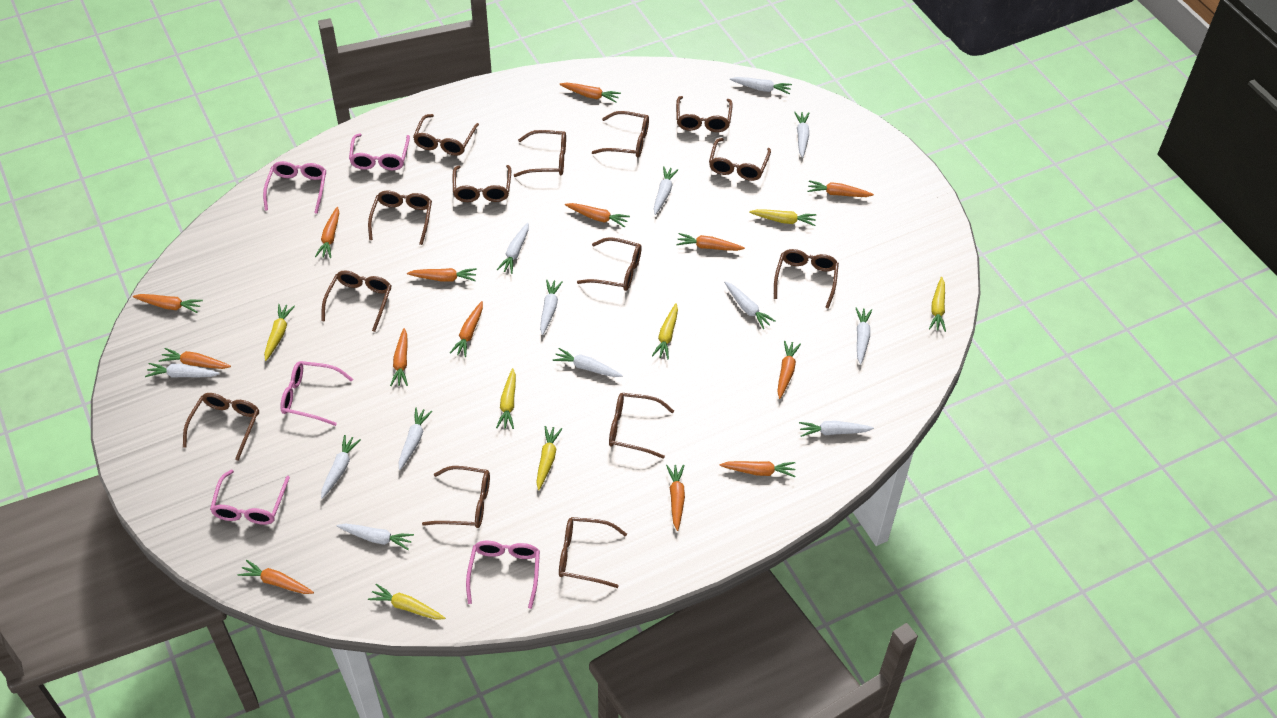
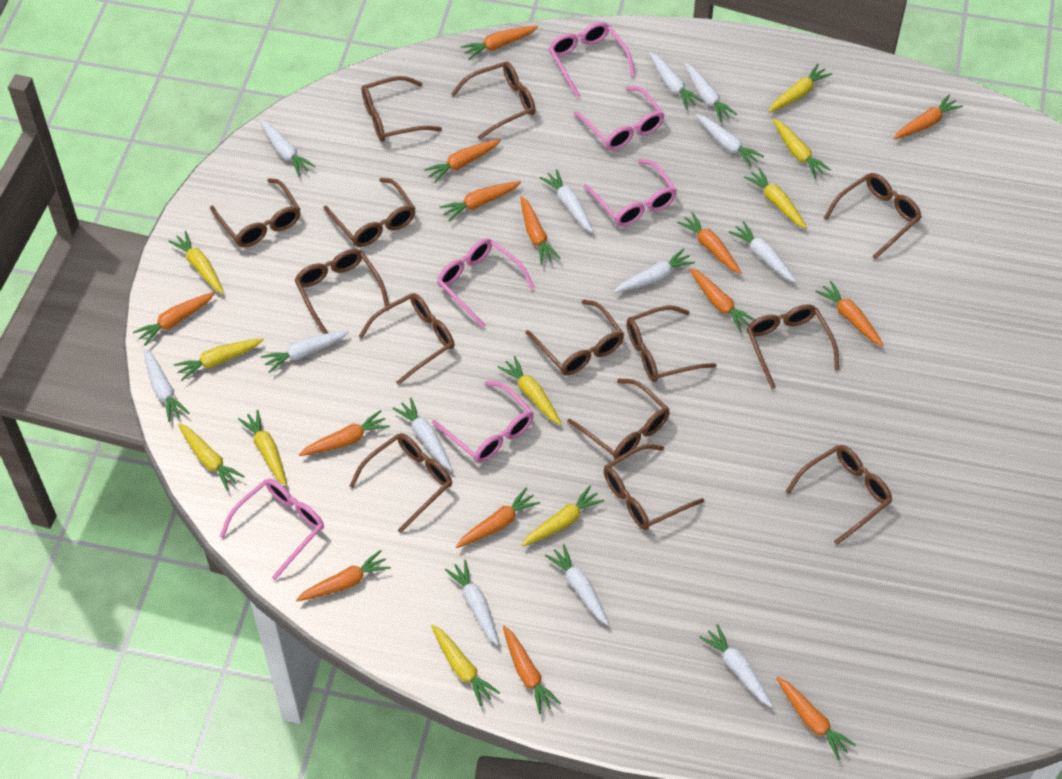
pink glasses: [210,470,290,525] [263,161,326,214] [280,361,353,426] [349,133,410,170] [466,541,540,609] = 5 -> [220,479,324,580] [432,381,534,463] [437,238,535,328] [549,22,635,98] [573,86,665,150] [584,159,677,227] = 6
yellow carrot: [264,304,295,361] [368,584,445,620] [496,368,516,429] [536,426,562,490] [652,303,678,359] [749,209,816,226] [929,277,946,332] = 7 -> [168,231,224,294] [174,338,264,381] [178,423,245,490] [238,410,287,486] [431,624,500,707] [497,356,561,425] [521,486,605,547] [744,168,807,229] [768,64,832,112] [772,118,831,179] = 10

